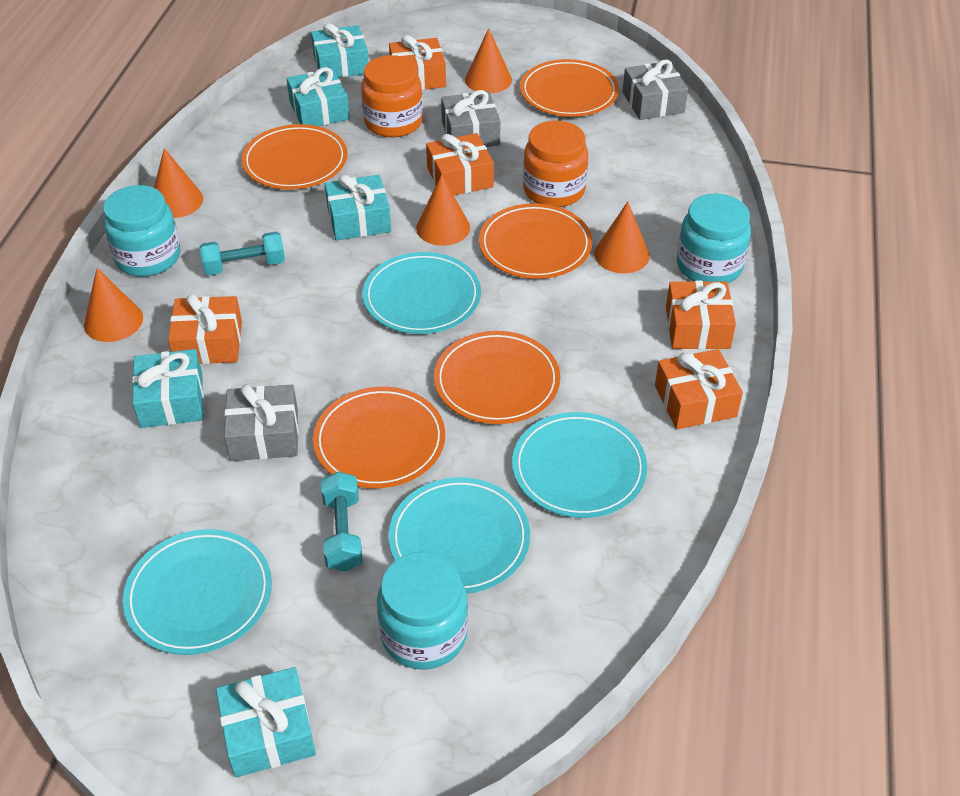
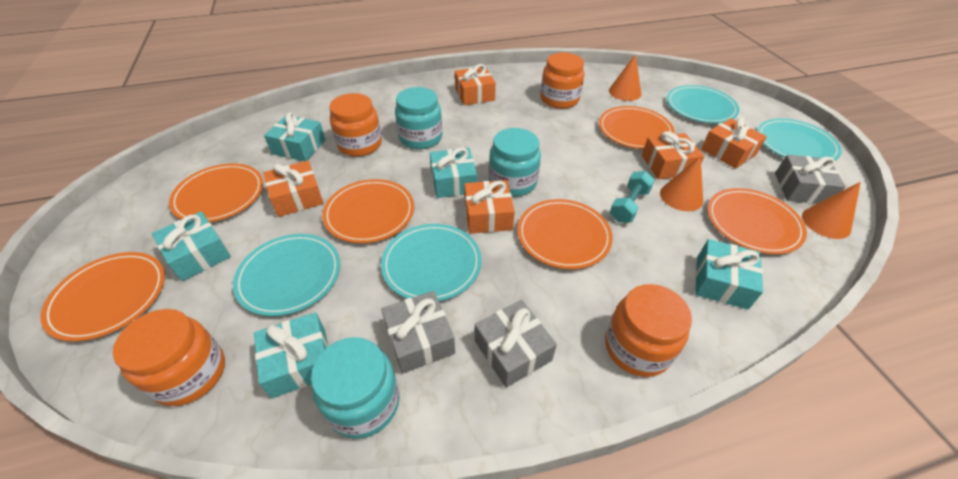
orange cone: [84,268,143,342] [154,148,203,218] [416,175,470,246] [465,28,512,93] [594,202,650,273] = 5 -> [609,54,641,101] [660,156,703,211] [802,182,861,239] = 3
orange jar: [361,55,423,138] [523,121,588,207] = 2 -> [113,309,225,406] [329,93,382,157] [540,52,585,109] [605,284,692,377] = 4
orange plate: [241,124,348,189] [313,387,445,488] [434,331,560,424] [479,203,592,279] [520,59,619,117] = 5 -> [40,252,165,342] [169,164,263,222] [322,179,414,243] [517,199,613,269] [599,106,675,149] [707,188,807,254] = 6
turquoise dumbbell: [200,232,285,275] [321,472,363,572] = 2 -> [610,171,655,223] = 1

